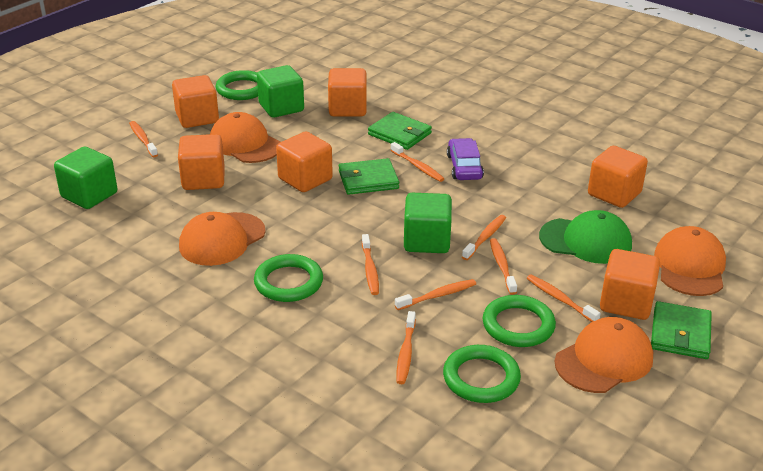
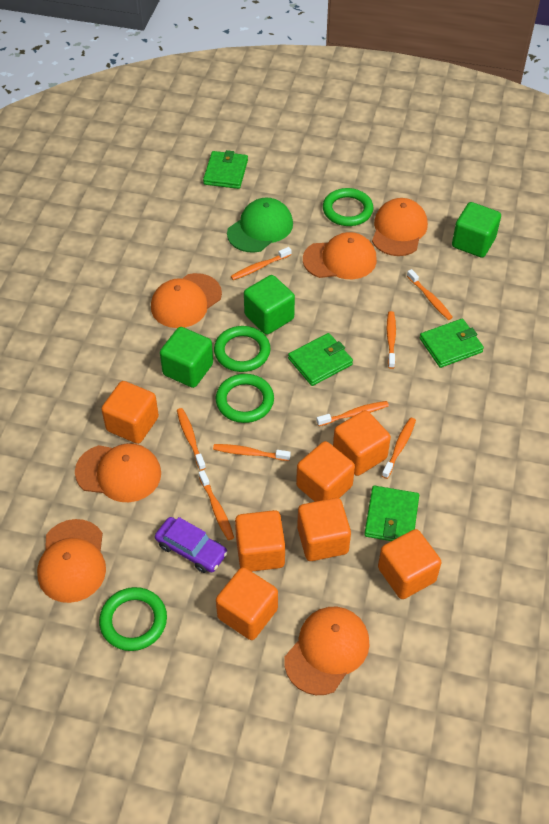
green wallet: [339,158,399,195] [368,112,432,150] [651,301,712,359] = 3 -> [203,150,248,189] [288,333,353,386] [364,486,419,541] [420,319,484,368] = 4
orange cap: [179,212,265,266] [210,112,281,163] [554,317,653,393] [654,226,726,296] = 4 -> [37,519,106,603] [75,443,161,502] [151,273,222,328] [284,607,370,695] [303,232,377,279] [372,198,428,256] = 6
orange cube: [172,75,219,128] [178,134,225,190] [276,132,333,192] [328,68,367,117] [588,146,648,208] [600,249,660,320] = 6 -> [101,381,159,444] [216,567,278,640] [235,510,285,572] [296,441,355,502] [297,498,351,561] [333,410,391,476] [378,529,442,599] = 7

